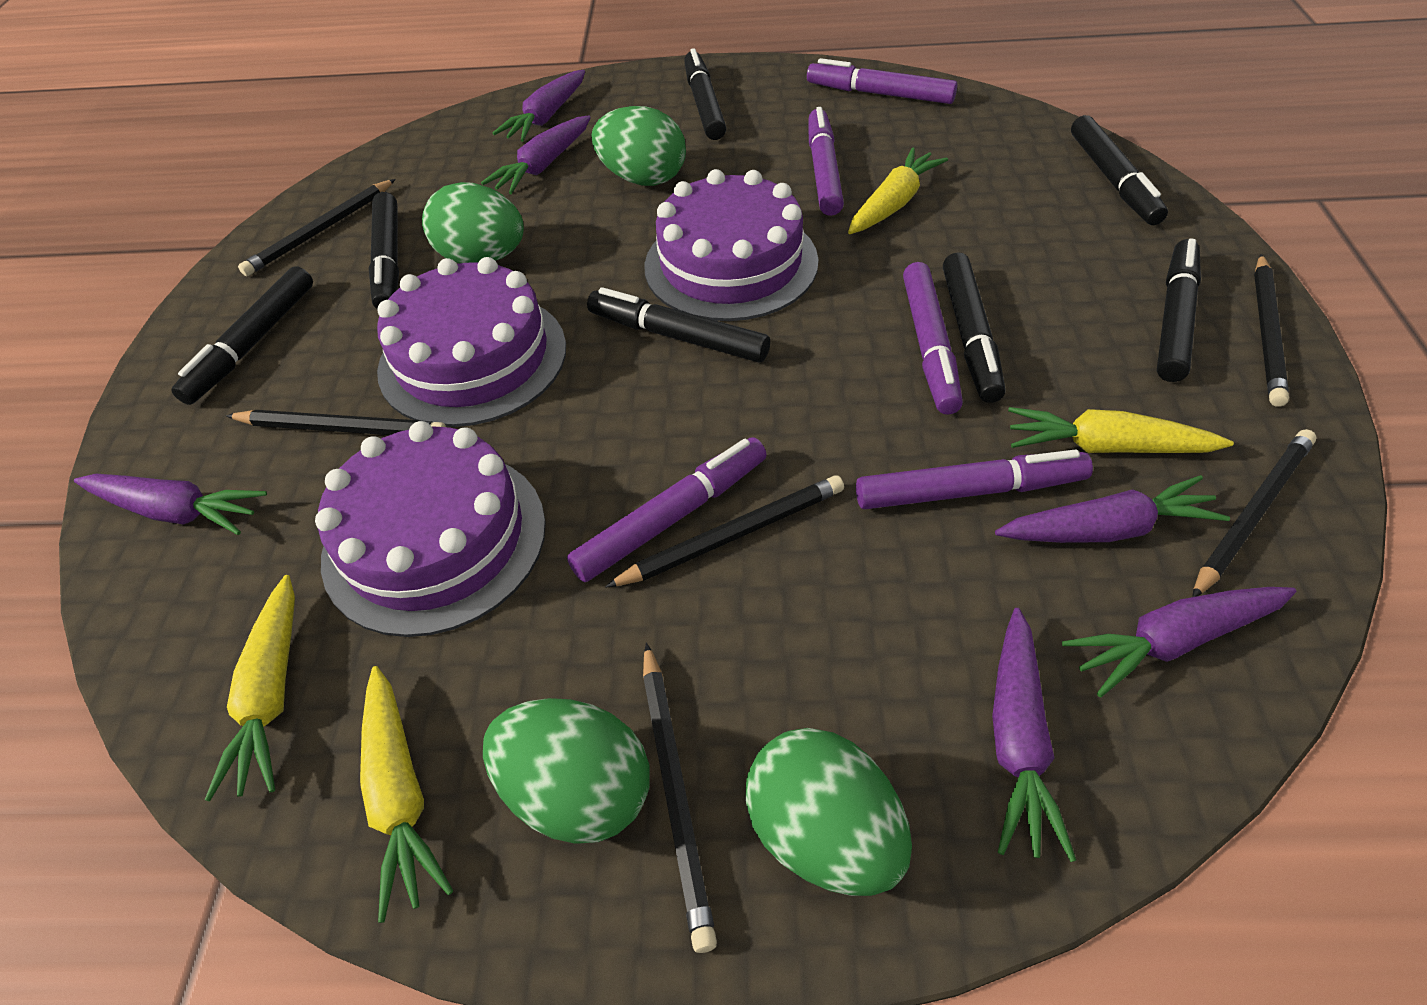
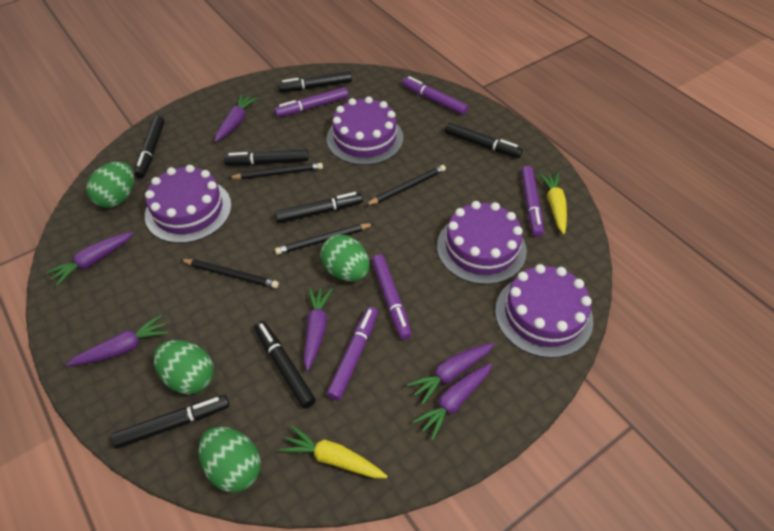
black pencil: [226,410,446,435] [238,179,396,276] [605,476,844,588] [643,643,717,953] [1192,429,1317,597] [1254,254,1289,407] = 6 -> [180,259,279,288] [228,163,323,179] [275,223,373,255] [365,165,446,206] = 4
purple cake: [315,421,546,637] [377,257,566,427] [644,169,818,321] = 3 -> [145,165,232,243] [327,96,403,165] [437,201,527,285] [495,264,593,358] = 4
yellow carrot: [205,575,295,801] [360,666,453,923] [848,148,948,234] [1008,407,1234,453] = 4 -> [280,426,388,478] [538,172,567,234] = 2

